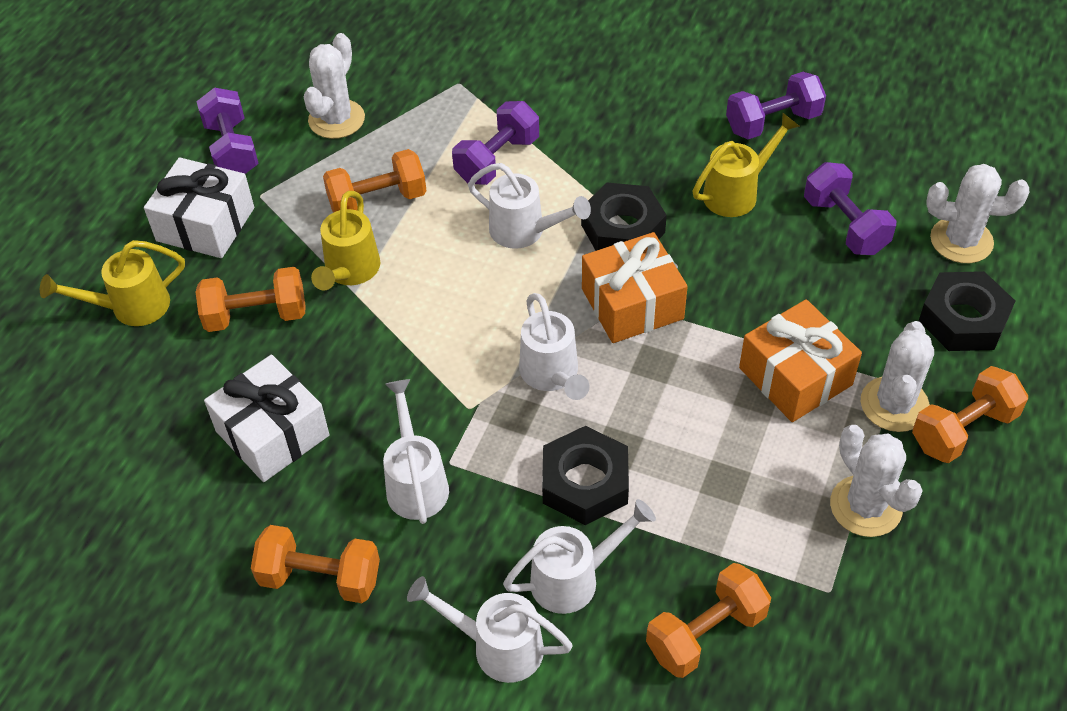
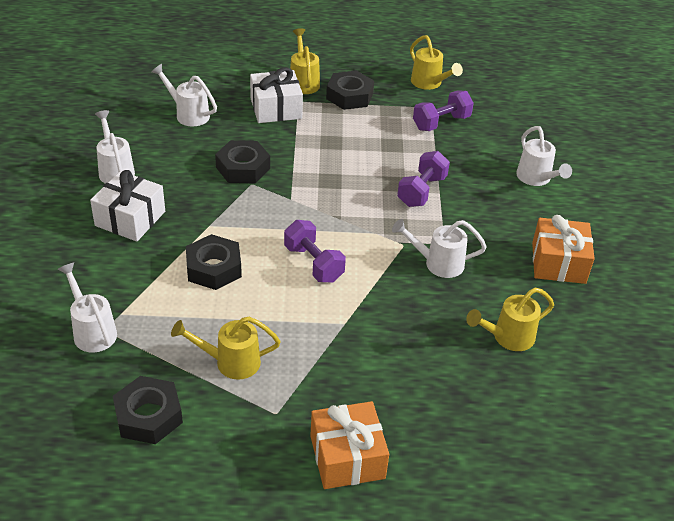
black nut: [542,426,629,525] [581,183,667,251] [919,271,1015,351] = 3 -> [113,376,183,444] [186,234,242,290] [215,140,270,184] [326,71,374,110] = 4
orange dumbbell: [196,267,306,332] [251,525,380,603] [323,149,427,213] [646,563,771,678] [912,366,1028,463] = 5 -> none = 0
purple dumbbell: [196,87,259,174] [452,101,539,185] [726,72,826,139] [804,162,897,255] = 4 -> [284,220,346,282] [397,151,450,207] [413,91,474,131] = 3
white cactus: [304,33,365,139] [830,425,923,537] [861,321,934,432] [927,164,1029,263] = 4 -> none = 0
yellow watering can: [40,240,185,326] [311,191,380,290] [693,113,800,217] = 3 -> [171,317,281,380] [290,28,320,94] [410,35,463,90] [466,288,554,351] = 4

